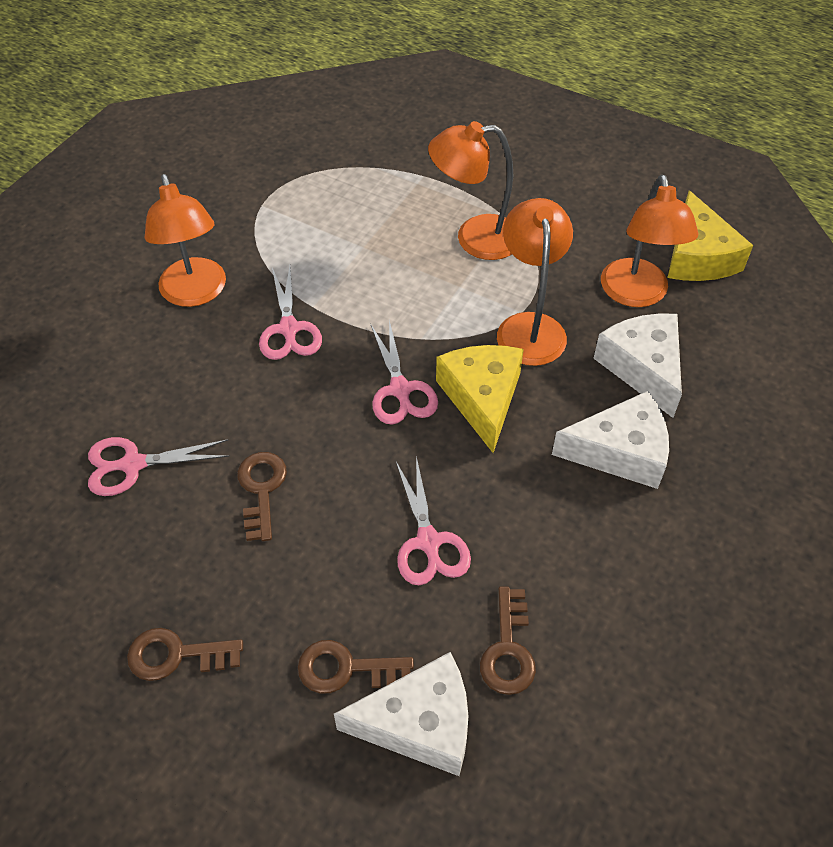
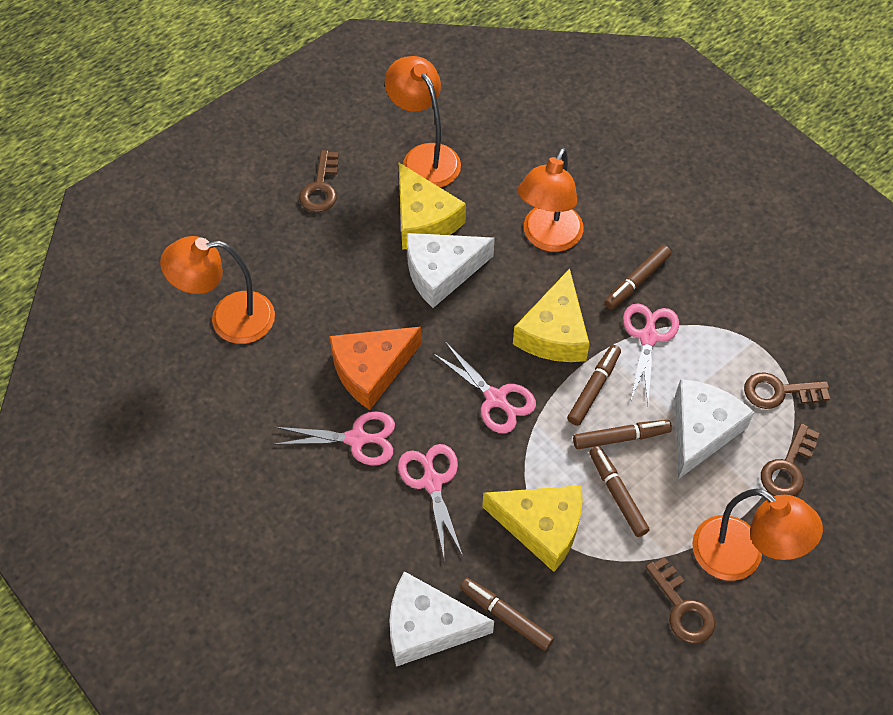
brown marker: none = 0 -> [460,578,554,651] [567,345,621,426] [573,420,672,449] [589,446,649,537] [604,245,671,309] = 5
orange cheese: none = 0 -> [329,326,422,410] = 1
yellow cheese: [436,345,524,453] [667,190,753,281] = 2 -> [398,162,466,250] [482,485,583,572] [513,268,590,362] = 3

